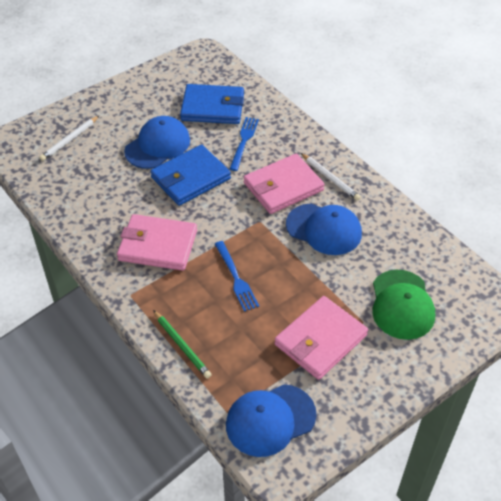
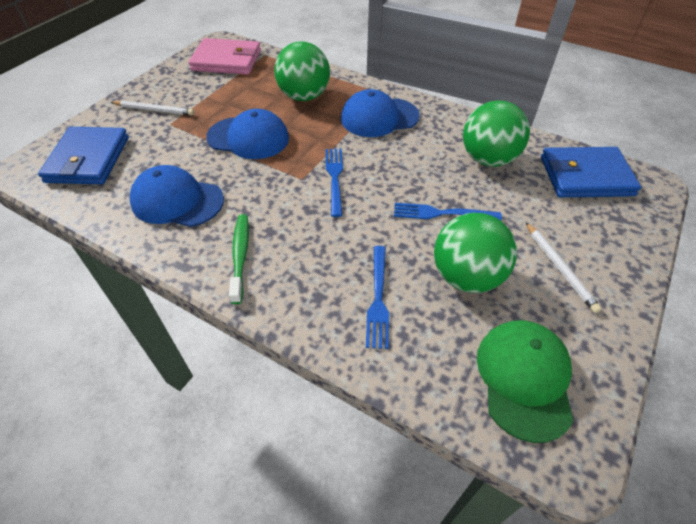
blue fork: [215,241,259,312] [230,117,259,171] = 2 -> [325,149,343,217] [366,246,389,349] [394,203,502,221] = 3
green ball: none = 0 -> [274,41,330,101] [434,213,517,293] [463,101,530,167] = 3
green pencil: [153,310,212,379] = 1 -> none = 0
green toothbrush: none = 0 -> [229,214,249,304] = 1
pink wallet: [117,214,197,271] [244,154,325,214] [274,296,368,380] = 3 -> [188,38,261,75] = 1

